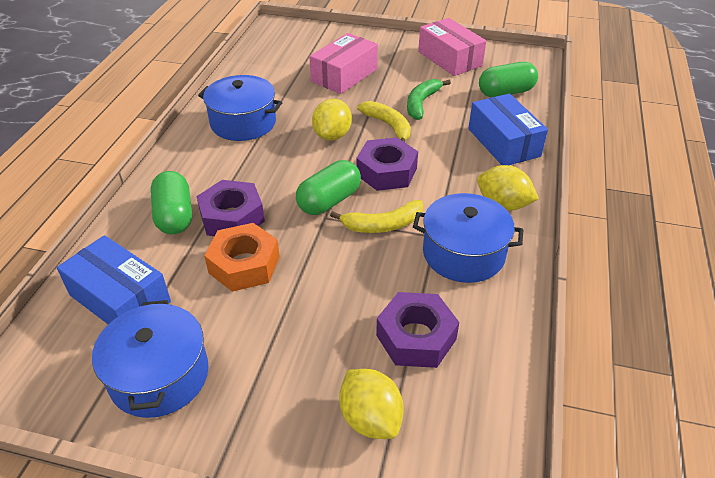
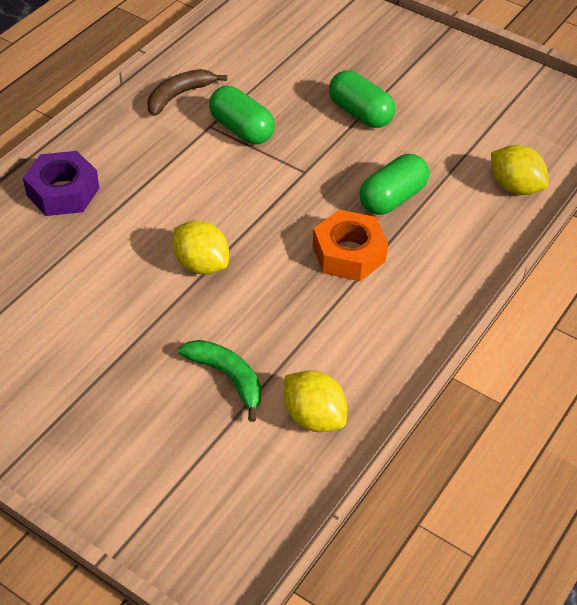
blue box: [57,235,171,324] [468,94,548,165] = 2 -> none = 0
blue pot: [92,300,209,418] [198,75,282,141] [413,193,523,283] = 3 -> none = 0
brown banana: none = 0 -> [147,69,227,116] = 1
pink box: [309,33,378,94] [418,18,486,76] = 2 -> none = 0
purple nut: [197,180,265,236] [356,137,418,191] [376,292,459,368] = 3 -> [23,151,100,216] = 1
yellow banana: [330,200,423,233] [357,101,411,142] = 2 -> none = 0

